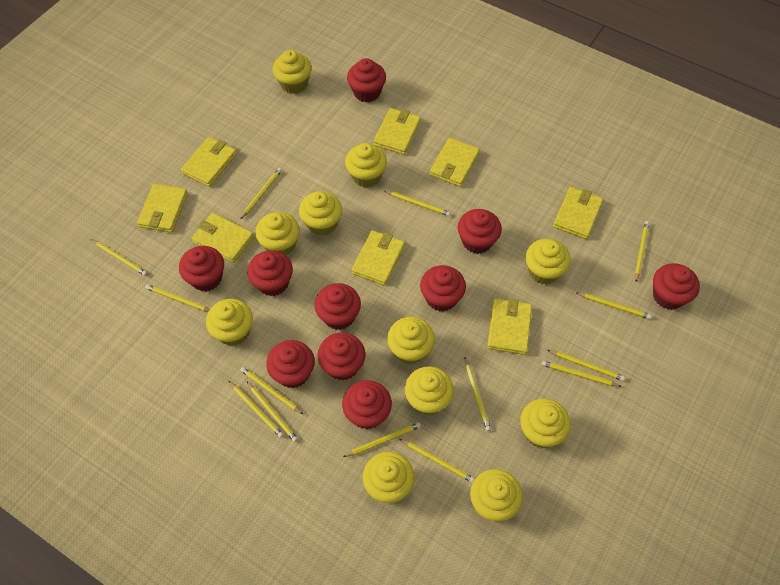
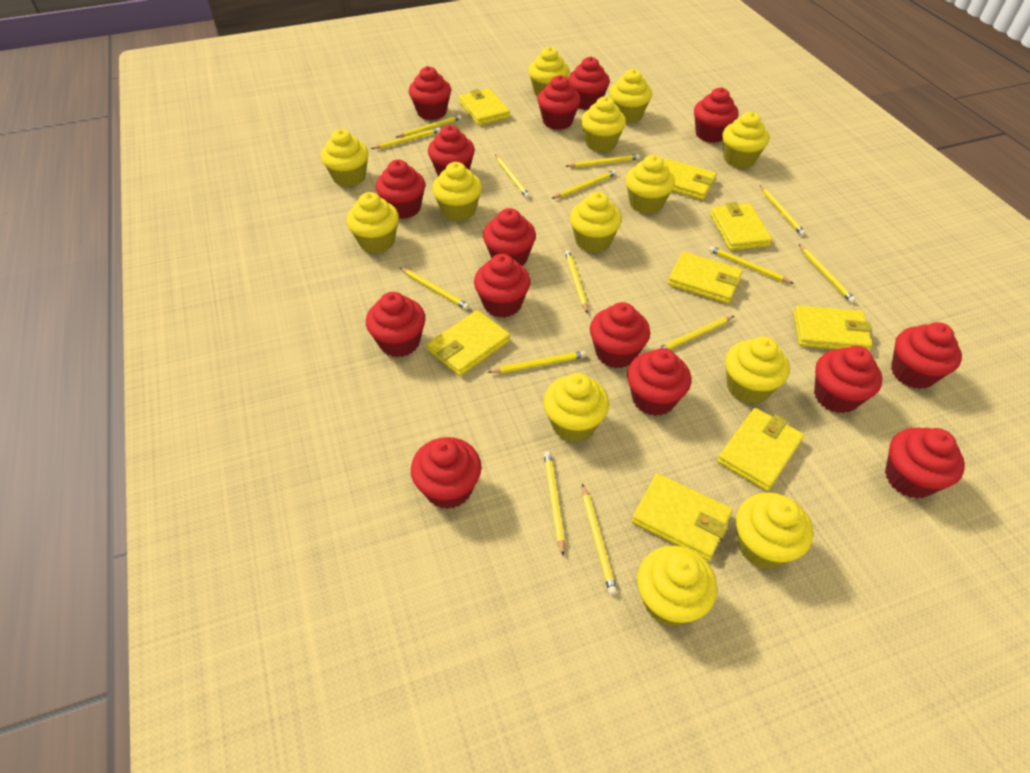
red cupcake: [179,246,224,292] [247,250,293,296] [266,340,315,388] [314,283,361,330] [317,333,366,381] [342,380,392,429] [347,58,386,102] [420,265,466,312] [458,209,502,254] [653,263,700,310] = 10 -> [366,292,426,357] [376,160,425,219] [409,66,451,120] [411,437,481,509] [428,125,475,176] [474,254,531,318] [483,208,536,266] [537,75,581,130] [568,57,610,110] [590,302,650,368] [627,348,691,416] [694,88,739,143] [814,346,882,413] [885,428,965,499] [891,322,962,389] = 15
yellow cupcake: [206,299,253,346] [256,212,300,255] [273,50,312,94] [299,191,342,236] [345,143,387,188] [363,452,415,503] [387,317,435,364] [405,366,454,415] [470,469,523,522] [520,398,571,448] [526,239,571,284] = 11 -> [321,129,369,187] [346,192,399,253] [432,162,482,221] [528,47,569,97] [543,373,609,442] [570,192,622,253] [581,96,626,152] [609,69,652,123] [626,155,675,214] [637,546,717,626] [722,112,769,168] [725,336,790,404] [736,492,813,569] = 13

